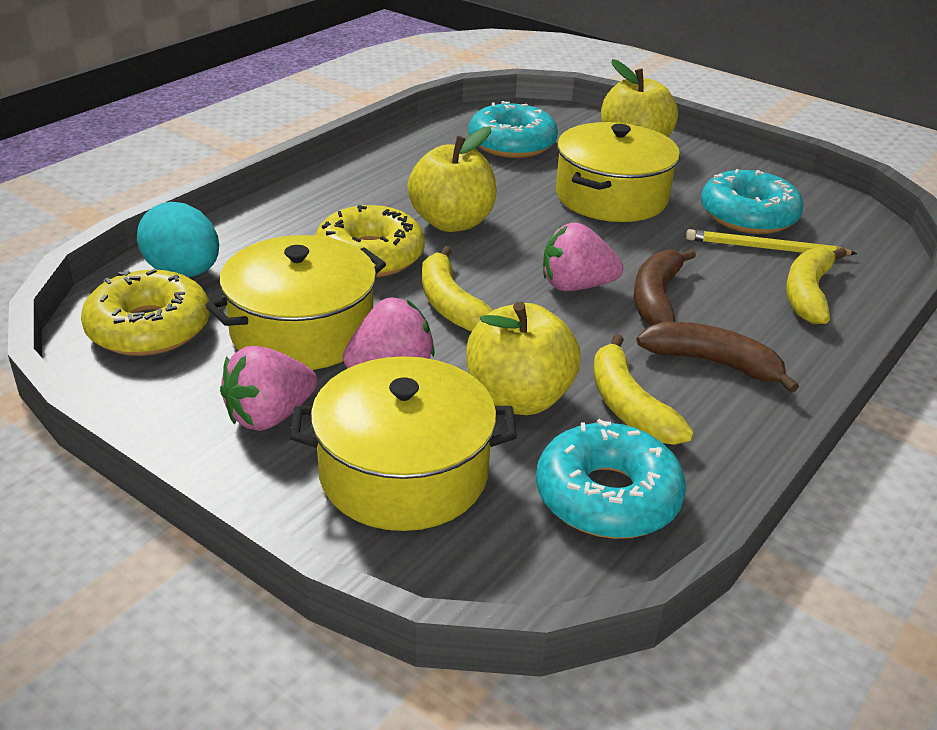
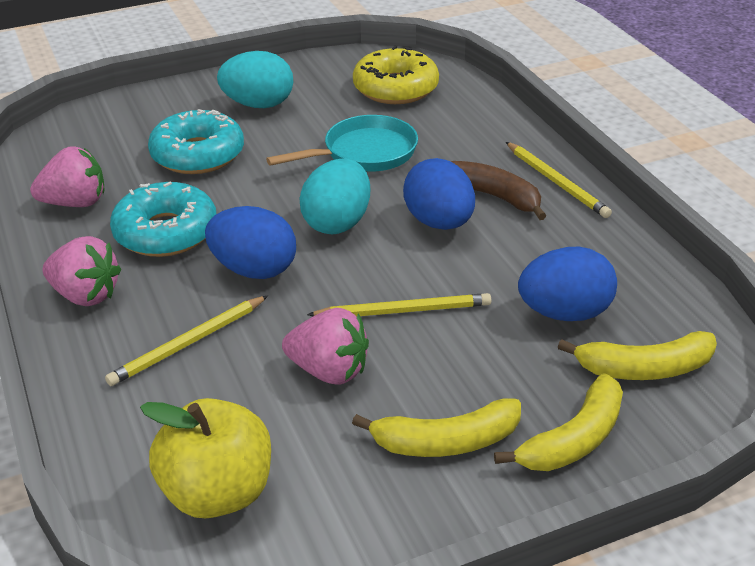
blue egg: none = 0 -> [205,206,296,279] [403,158,475,230] [518,247,617,321] = 3
brown banana: [634,249,696,326] [636,322,799,393] = 2 -> [451,161,546,220] = 1
turquoise donut: [469,101,558,158] [536,419,686,539] [701,169,804,234] = 3 -> [110,182,217,257] [148,109,244,174] = 2
turquoise egg: [137,202,219,277] = 1 -> [217,51,293,108] [299,158,370,235] = 2
turquoise pan: none = 0 -> [266,115,418,172] = 1
yellow apple: [407,126,497,232] [466,302,581,415] [601,59,678,137] = 3 -> [140,398,271,518] = 1
yellow donut: [81,269,210,356] [315,205,425,278] = 2 -> [353,46,439,104] = 1
yellow pencil: [686,229,857,256] = 1 -> [105,296,268,386] [307,293,491,317] [506,142,612,218] = 3
yellow pot: [205,235,386,370] [290,356,517,531] [556,122,680,222] = 3 -> none = 0

